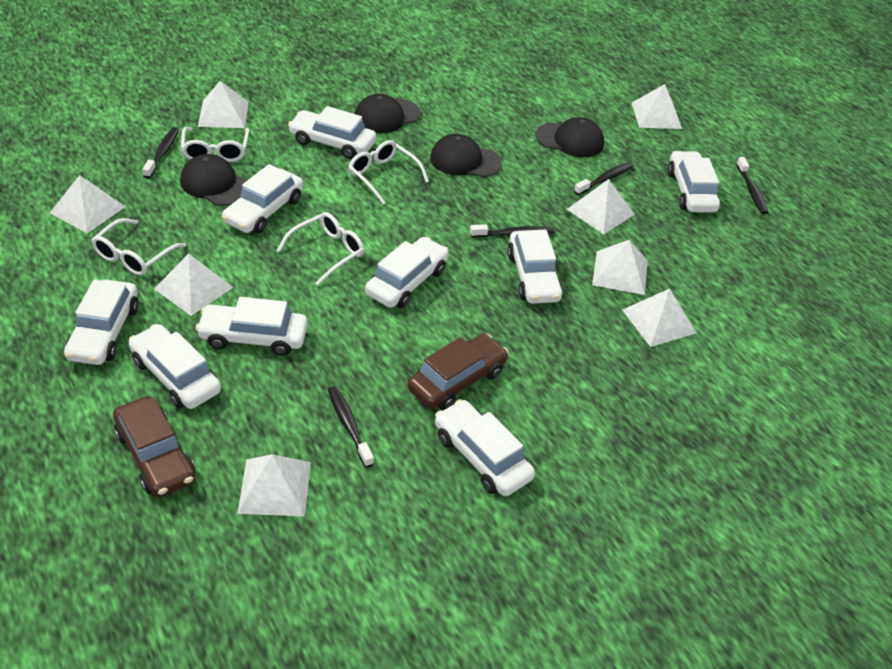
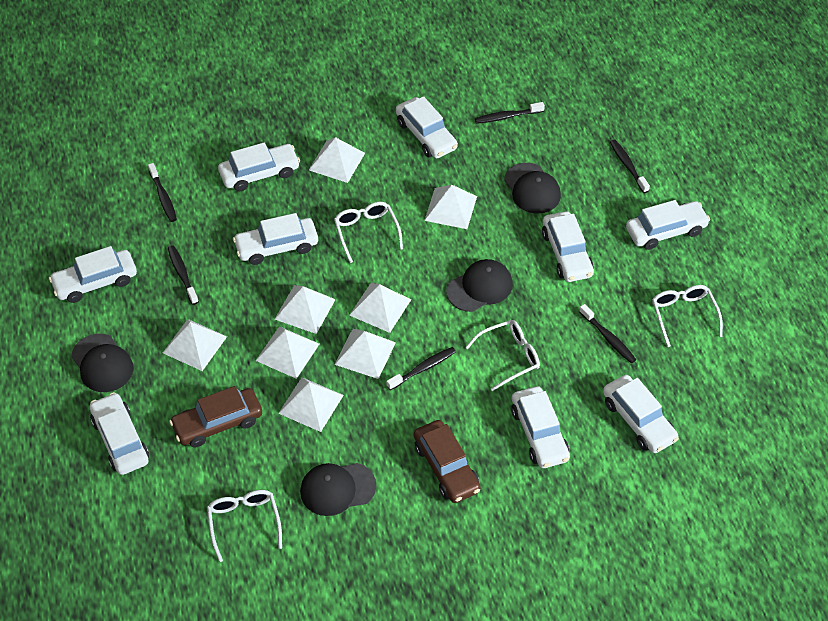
black toothbrush: [142,127,179,178] [328,386,374,468] [470,224,555,238] [574,162,634,195] [736,157,768,214] = 5 -> [148,163,177,222] [168,245,199,305] [387,347,456,390] [475,102,545,124] [579,304,636,363] [610,139,650,193] = 6

